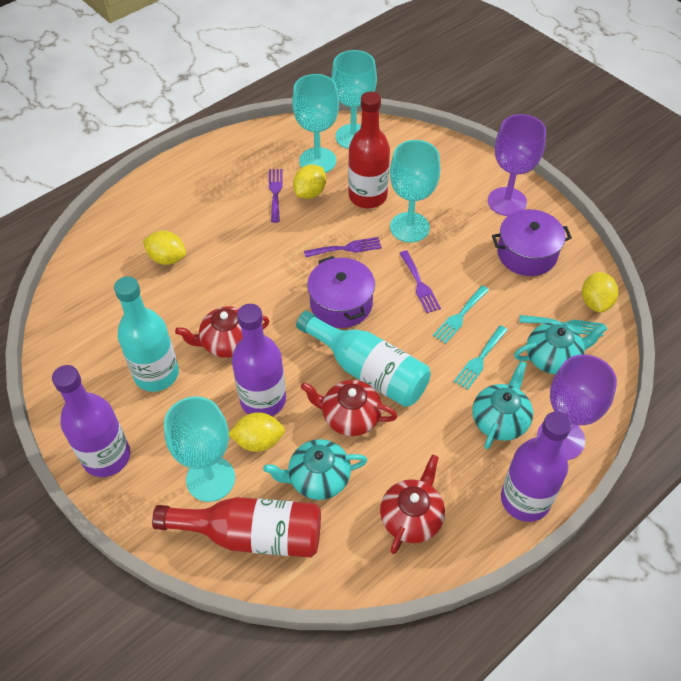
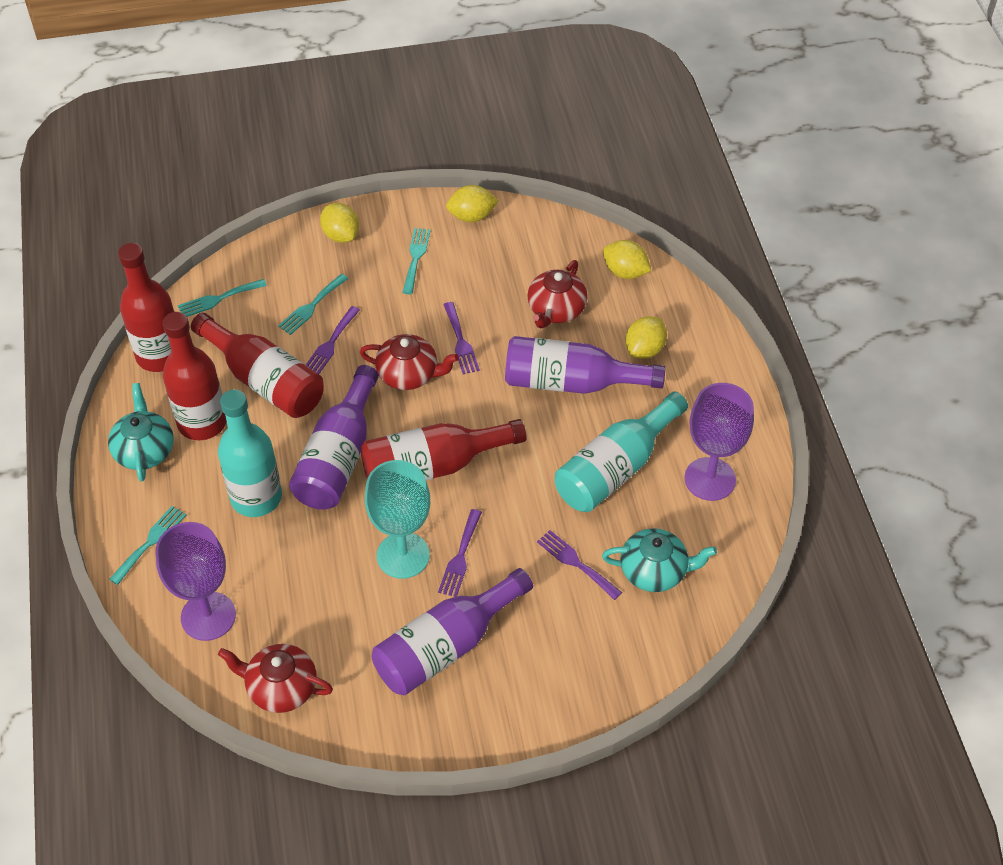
purple fork: [269,169,283,223] [304,237,382,257] [399,251,441,313] = 3 -> [306,306,360,374] [438,509,482,597] [443,302,480,374] [537,530,622,600] = 4
purple pot: [307,256,375,328] [492,209,572,276] = 2 -> none = 0
red bottle: [152,497,321,558] [348,92,390,208] = 2 -> [118,243,175,372] [163,312,227,440] [191,313,324,418] [361,419,526,481] = 4
turquoise fork: [433,285,489,344] [454,325,508,390] [519,315,603,337] = 3 -> [109,506,186,585] [177,279,267,317] [278,274,349,335] [402,228,431,294] = 4
turquoise goblet: [164,396,235,502] [292,74,339,173] [331,50,377,149] [390,140,440,243] = 4 -> [365,460,430,579] = 1
turquoise teapot: [263,439,367,500] [472,361,533,449] [514,322,608,374] = 3 -> [108,383,174,482] [602,528,717,592] = 2

